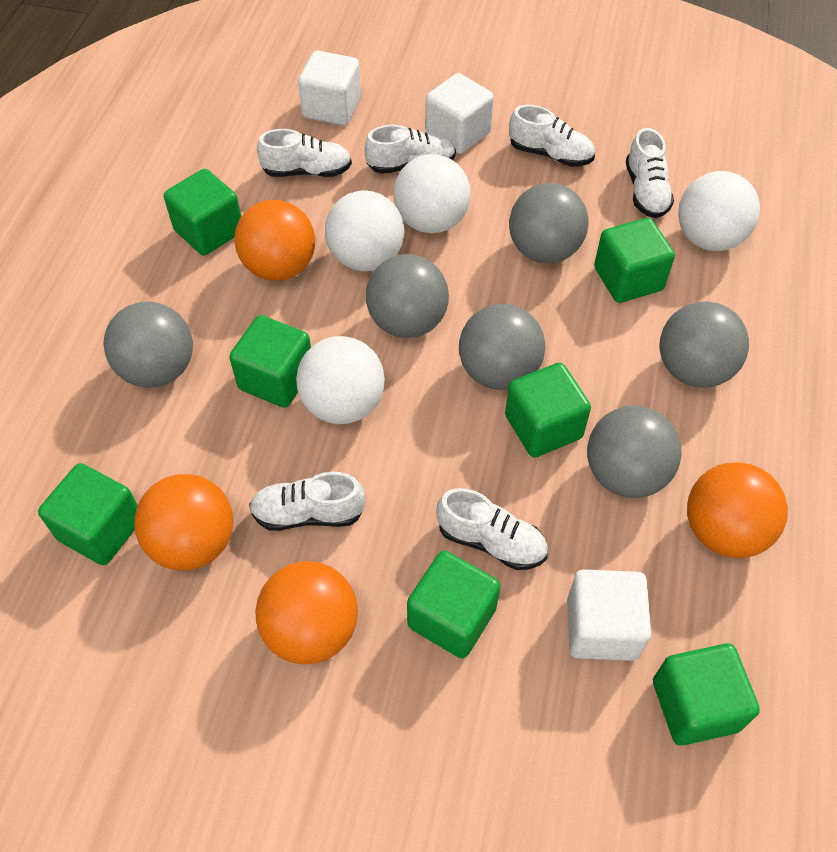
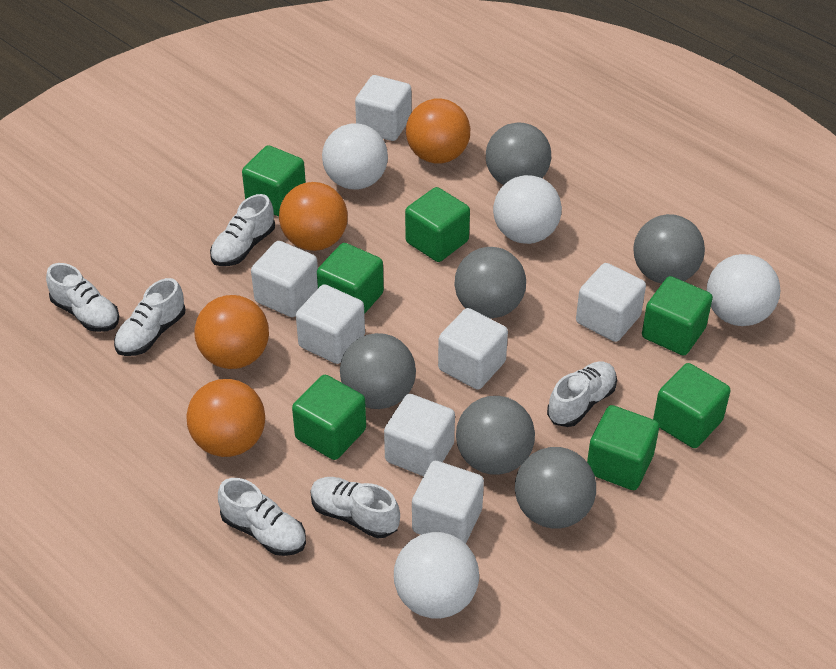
white cube: [298,51,361,126] [425,73,494,154] [567,569,651,661] = 3 -> [251,241,318,317] [296,284,365,364] [355,75,411,141] [384,394,455,476] [412,461,484,544] [438,308,508,390] [576,263,646,342] = 7

